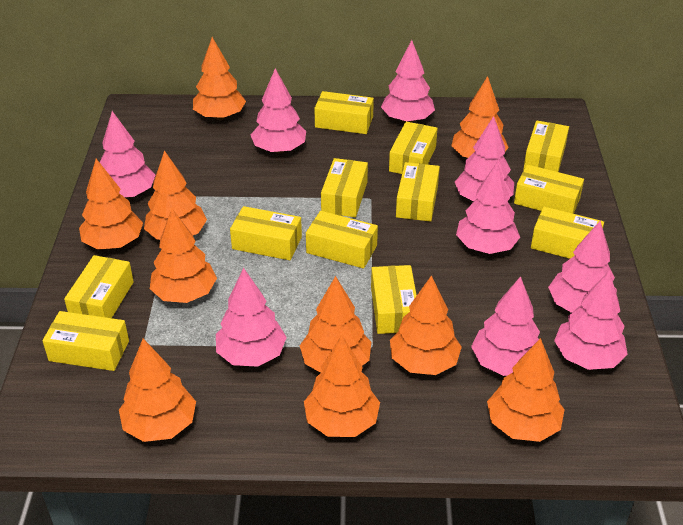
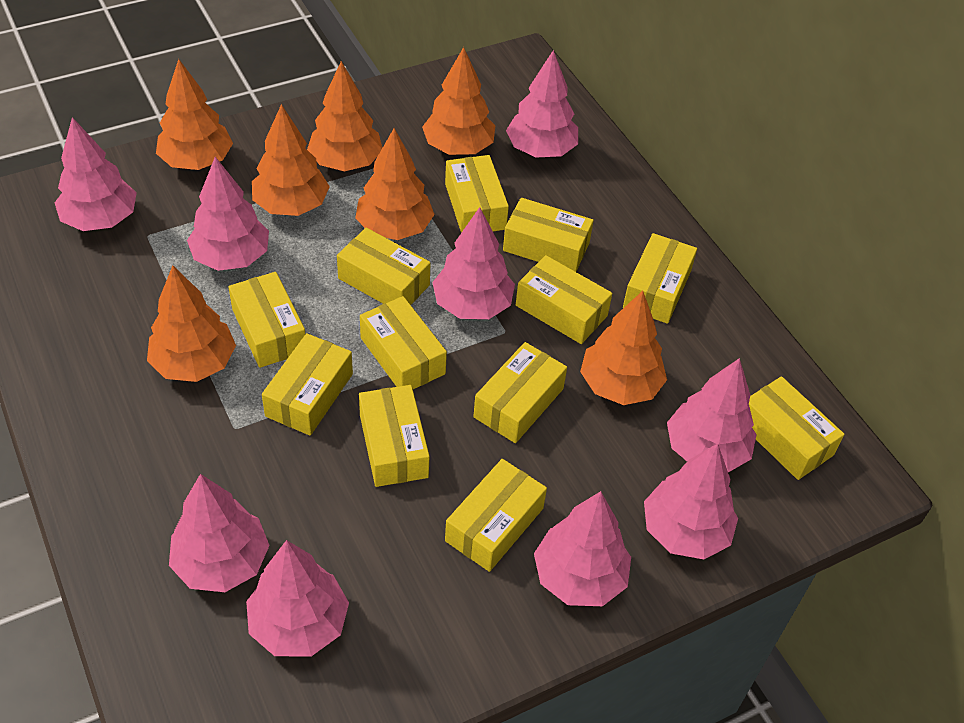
orange tree: [79,159,143,250] [119,339,196,442] [144,150,207,240] [150,209,217,303] [193,37,246,120] [300,276,371,373] [304,335,380,437] [390,275,462,375] [451,76,509,158] [487,338,565,442] = 10 -> [147,266,236,382] [156,59,233,170] [252,104,330,216] [307,61,382,171] [355,128,435,240] [422,47,495,155] [580,291,667,405] = 7

